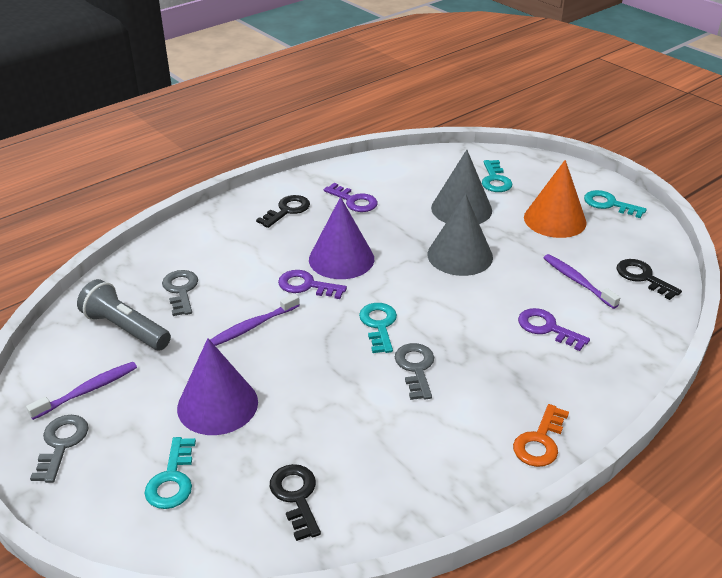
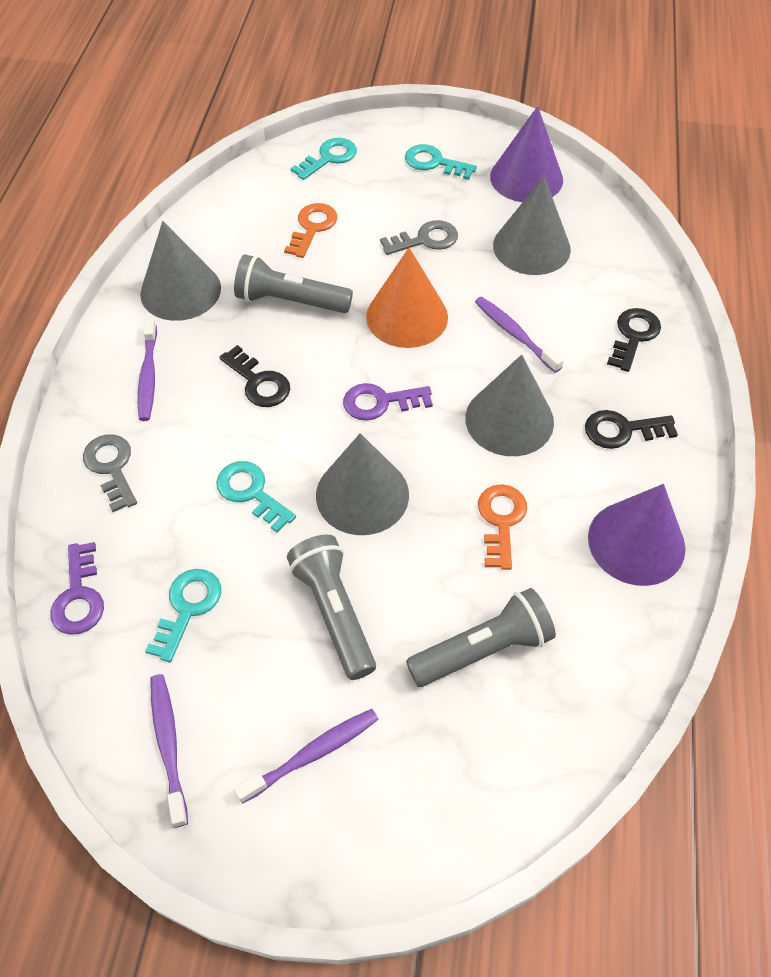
grey cone: [427,194,493,276] [431,150,492,224] = 2 -> [140,221,221,321] [316,433,409,535] [465,355,554,456] [493,176,571,275] = 4
grey flashlight: [77,279,171,350] = 1 -> [234,254,353,313] [287,535,376,680] [406,588,556,687] = 3
grey key: [30,415,89,483] [162,270,198,316] [395,343,434,400] = 3 -> [83,434,137,512] [380,220,458,255] = 2
orange key: [513,404,569,467] = 1 -> [284,203,338,258] [478,484,527,570] = 2
purple key: [278,270,347,299] [324,183,378,212] [518,308,590,351] = 3 -> [50,542,104,635] [343,383,433,421] = 2
purple toothbrush: [26,362,137,420] [210,294,300,346] [544,254,620,309] = 3 -> [138,317,157,421] [150,674,188,828] [234,709,379,804] [475,296,564,373] = 4

